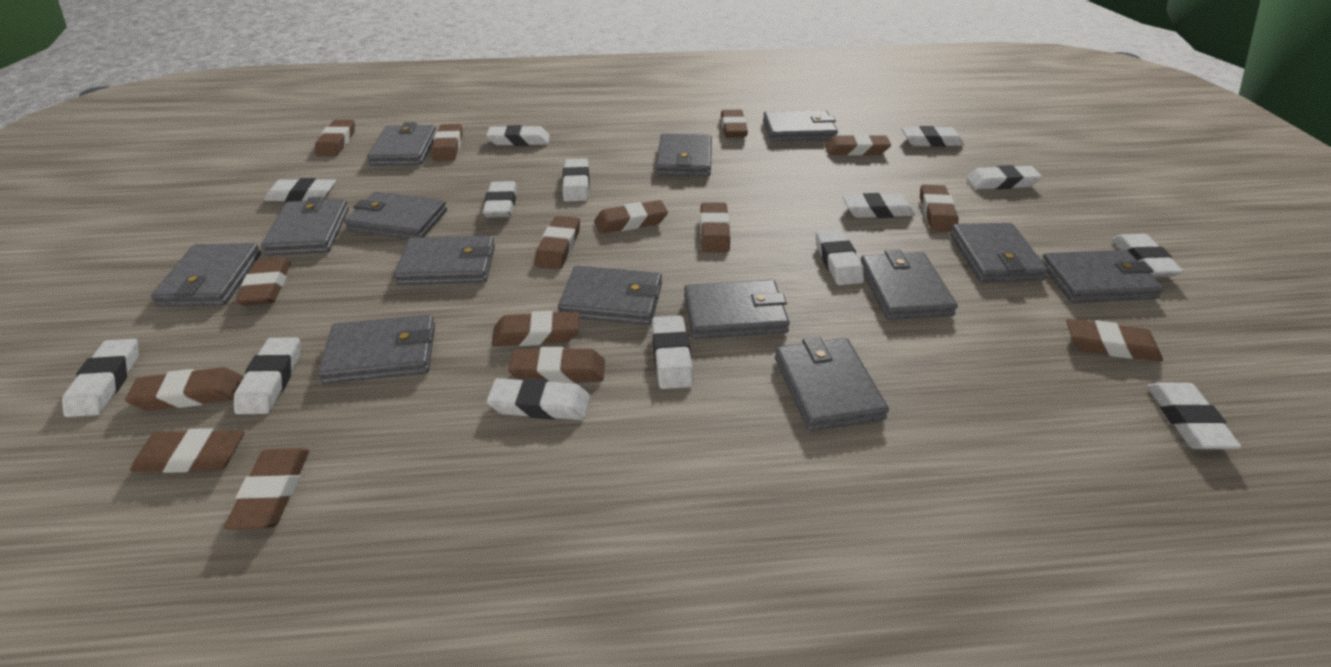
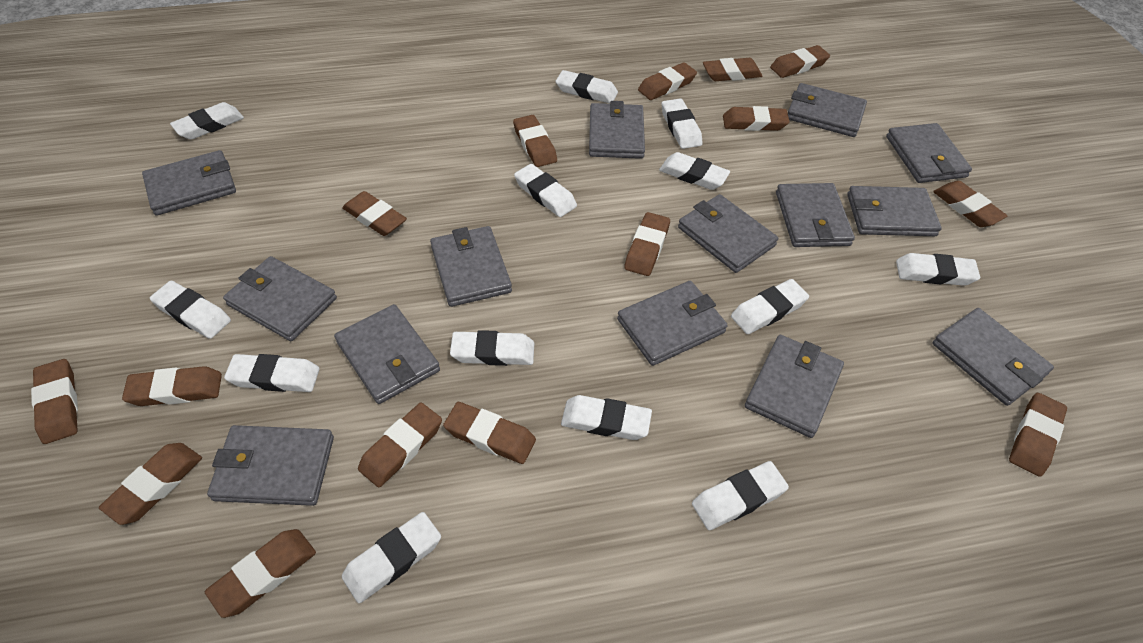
white eraser: [62,339,139,417] [234,337,300,414] [264,178,336,202] [483,181,517,218] [486,125,550,146] [487,378,590,420] [562,158,590,202] [652,316,694,389] [815,229,864,285] [843,193,915,218] [901,126,964,147] [966,165,1042,189] [1112,234,1184,277] [1147,383,1242,449] = 14 -> [150,281,231,339] [170,102,244,140] [224,354,320,392] [342,512,441,603] [450,330,534,366] [514,164,577,217] [555,70,618,103] [561,395,652,440] [659,152,730,190] [662,98,703,149] [692,461,789,530] [731,279,809,334] [896,253,980,286] = 13

